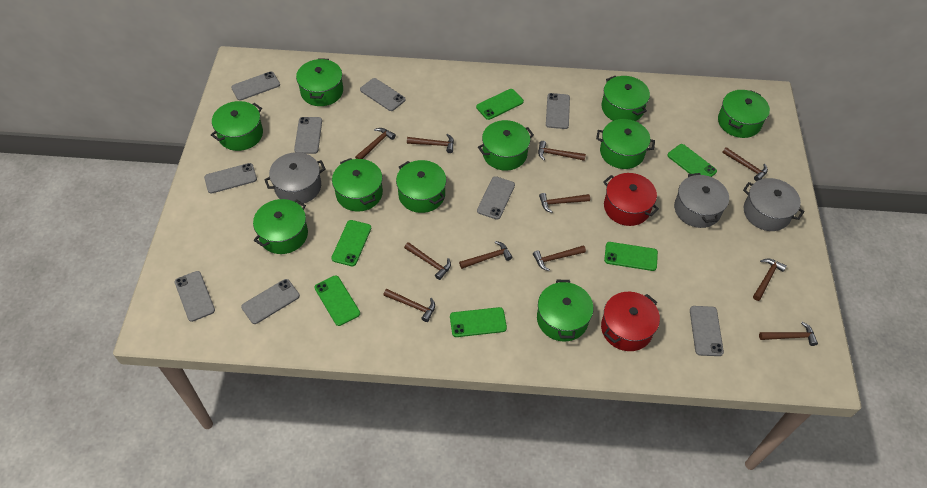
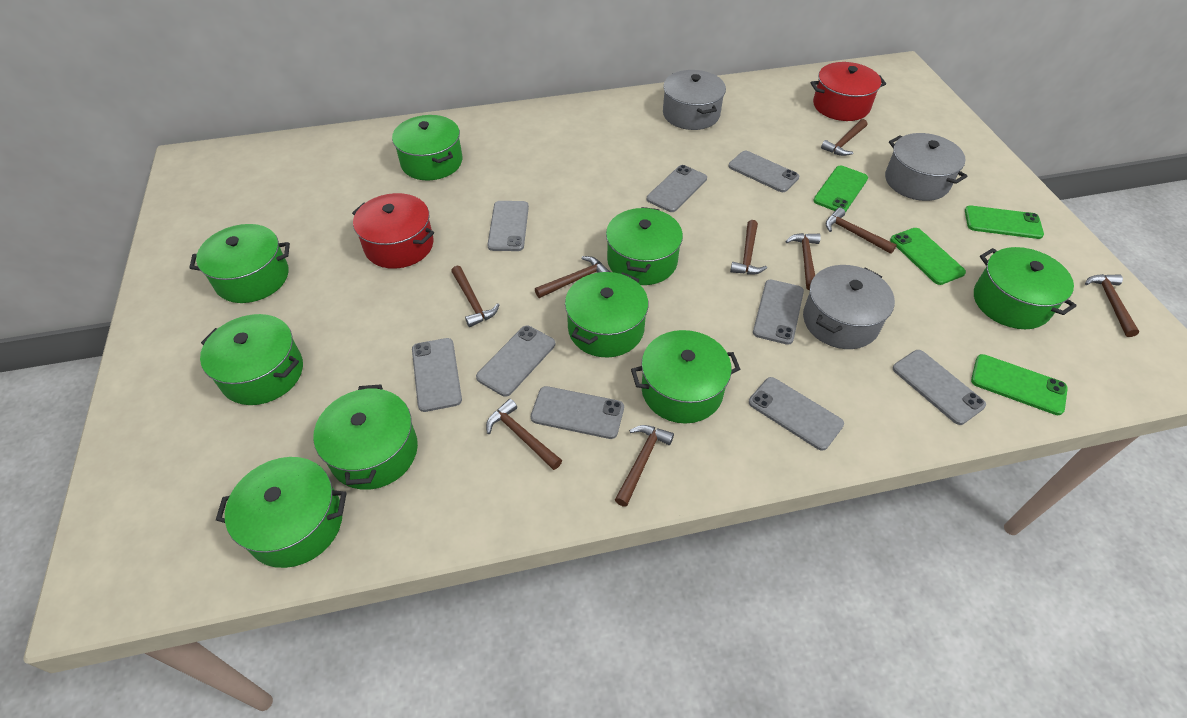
brown hammer: [355,128,396,159] [383,289,435,322] [404,242,451,280] [407,134,454,153] [459,241,512,269] [533,245,586,271] [538,141,586,161] [539,193,590,213] [722,147,768,181] [753,258,787,301] [759,322,818,346] = 11 -> [451,266,499,327] [486,399,562,470] [535,256,610,298] [615,425,674,507] [730,220,767,275] [785,233,821,290] [821,119,867,156] [825,208,897,254] [1085,274,1140,337] = 9
green phone: [314,275,360,326] [331,220,371,266] [450,307,507,337] [476,89,524,120] [604,242,658,271] [667,144,717,177] = 6 -> [813,166,868,212] [890,228,966,285] [965,205,1044,239] [971,354,1068,415] = 4
green pot: [211,101,263,151] [253,199,308,254] [296,58,343,106] [332,158,383,211] [396,160,446,213] [478,120,534,171] [537,280,593,342] [596,119,655,169] [601,76,650,121] [718,90,770,138] = 10 -> [189,224,290,303] [200,314,303,405] [216,457,347,568] [313,384,418,490] [392,115,462,180] [565,272,648,357] [606,207,683,285] [631,330,740,424] [974,247,1077,329] = 9

